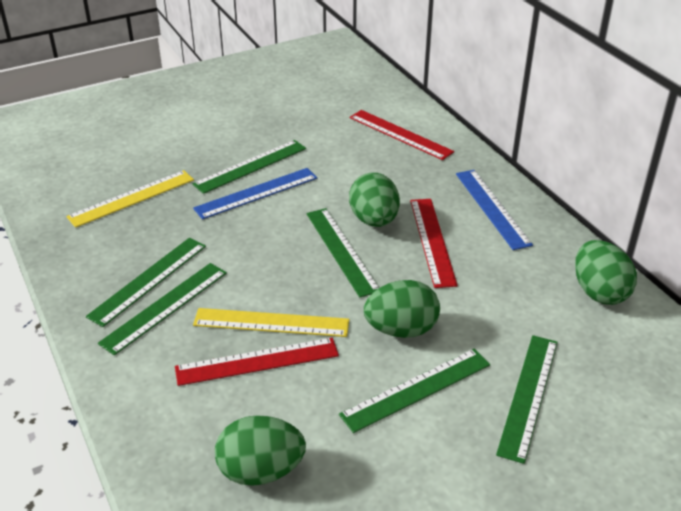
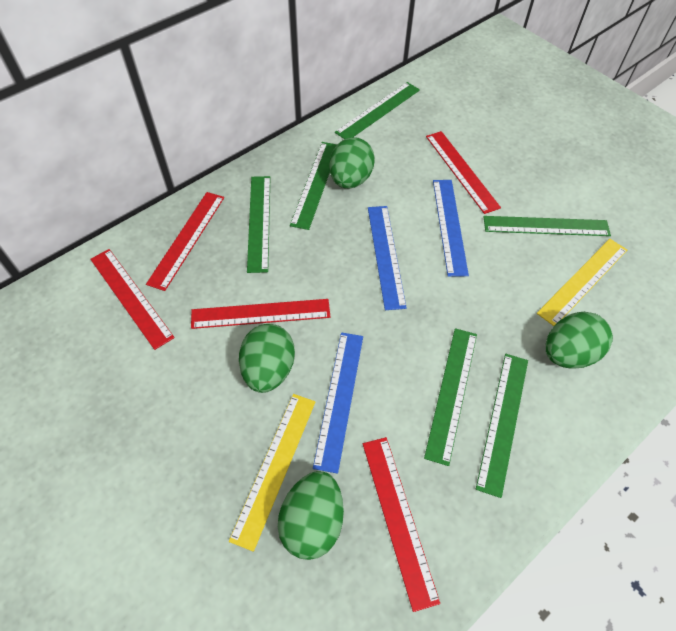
blue ruler: [193,168,317,219] [456,170,533,250] = 2 -> [313,332,363,474] [368,206,407,310] [433,180,469,277] = 3
red ruler: [175,338,339,386] [350,110,454,160] [410,199,458,288] = 3 -> [90,249,175,350] [146,192,224,291] [191,299,330,329] [363,437,440,612] [426,131,501,214] = 5

